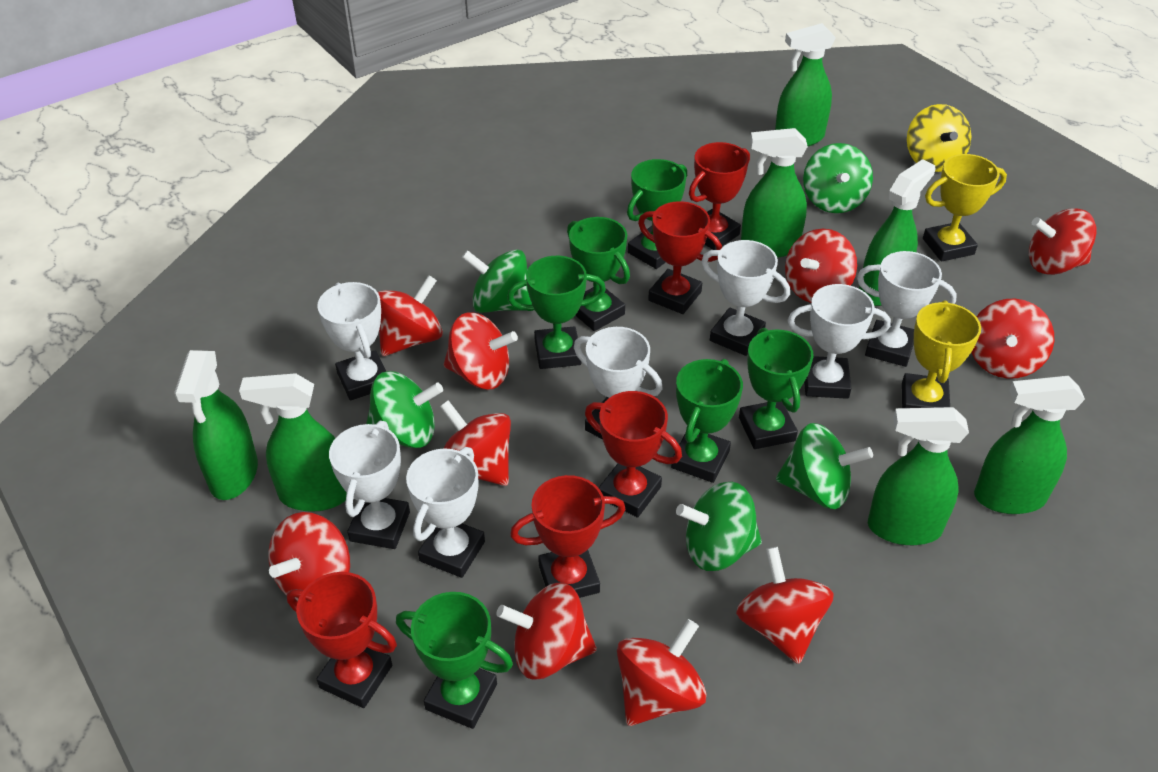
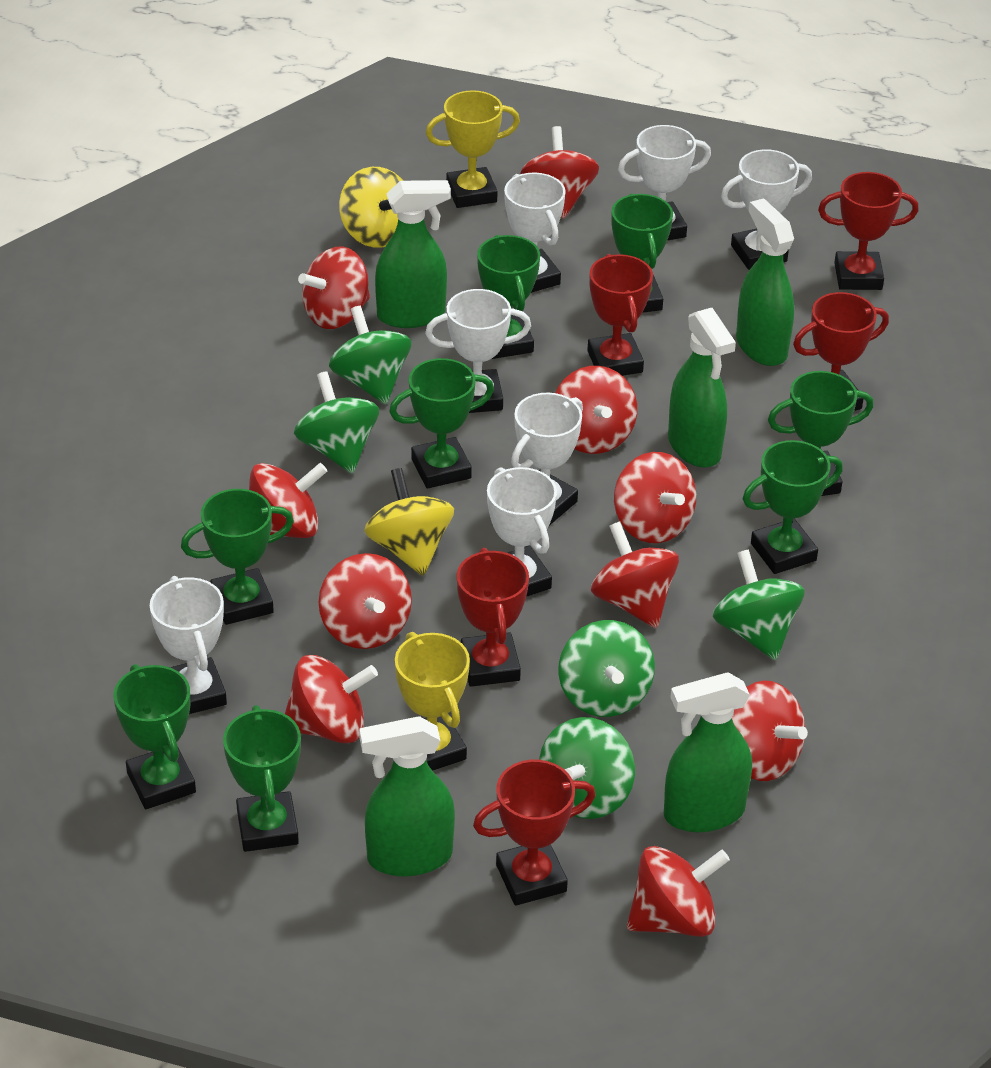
green spray bottle: [174,350,258,500] [239,373,347,512] [741,128,808,258] [775,23,836,146] [859,159,935,306] [868,407,969,545] [974,376,1085,514] = 7 -> [359,716,455,877] [375,180,451,328] [664,672,752,832] [668,308,736,468] [736,198,794,366] = 5
green trophy: [396,592,513,729] [507,256,606,369] [567,217,630,331] [627,159,687,269] [671,359,743,483] [739,328,814,449] = 6 -> [114,664,196,809] [181,489,294,625] [223,705,301,852] [389,358,494,489] [477,235,540,359] [611,193,673,312] [743,440,843,574] [768,371,874,496] = 8
yellow spinning top: [907,104,972,172] = 1 -> [339,167,403,248] [364,468,454,576] = 2

